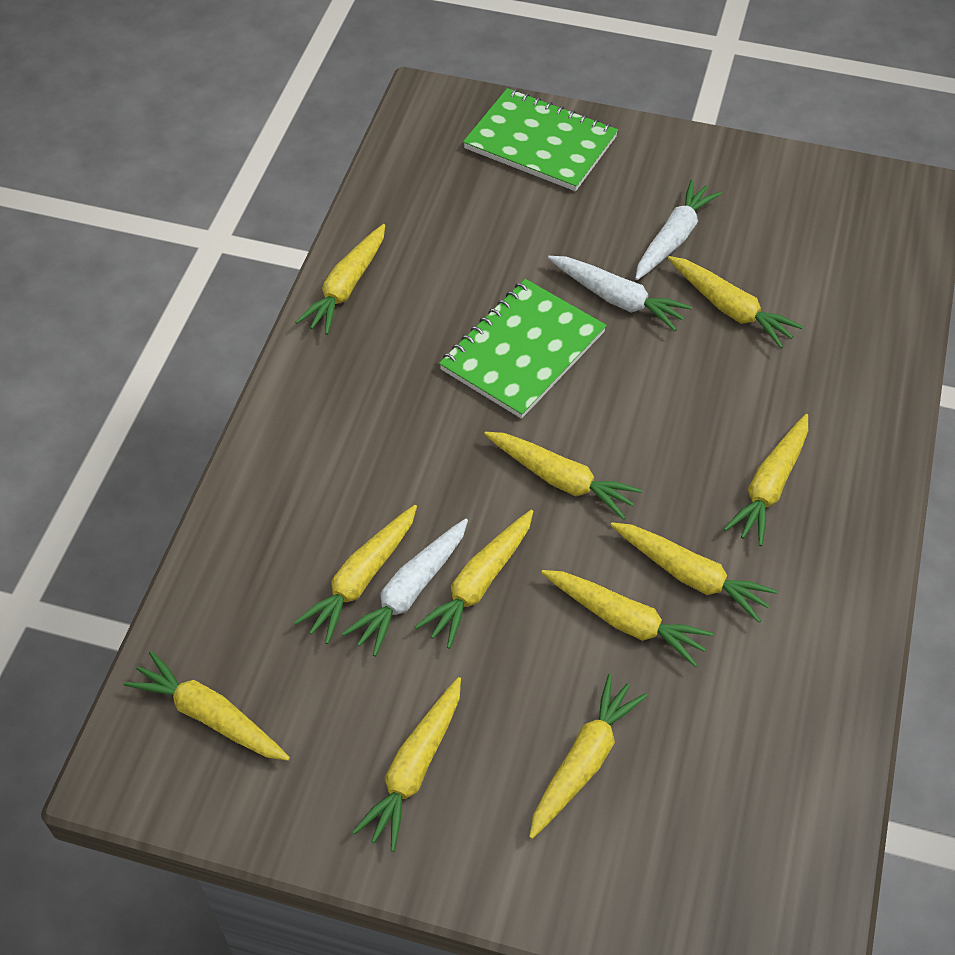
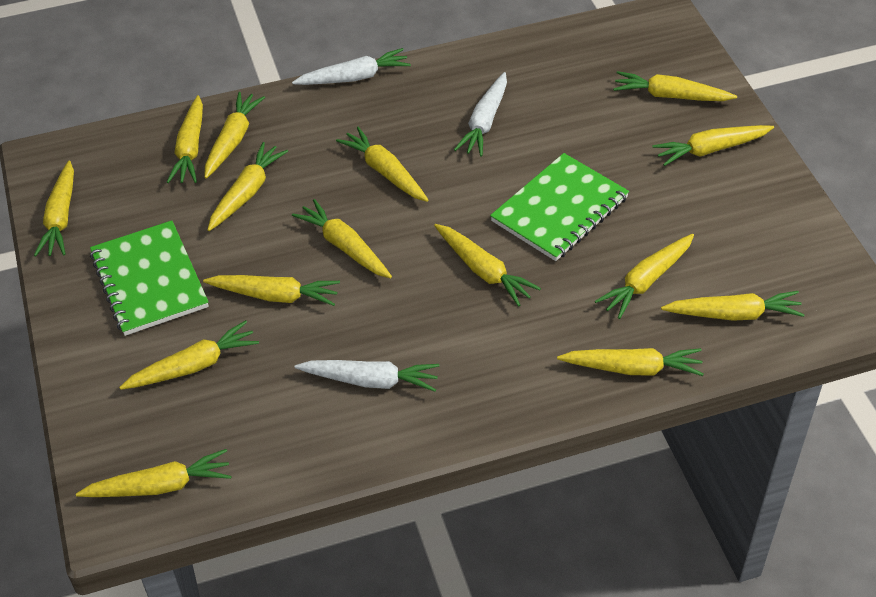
yellow carrot: [124,651,290,761] [294,505,417,644] [295,224,385,335] [352,677,461,852] [415,510,534,649] [484,432,642,520] [529,674,647,839] [541,570,714,667] [611,522,778,623] [668,256,803,348] [724,414,808,546] = 11 -> [34,161,74,257] [76,449,231,497] [119,320,259,390] [167,95,203,183] [203,275,340,306] [204,92,265,179] [208,142,288,231] [292,199,392,278] [336,127,428,202] [434,224,541,307] [557,348,704,376] [595,234,694,319] [613,71,737,101] [652,125,774,166] [661,291,805,321] = 15

